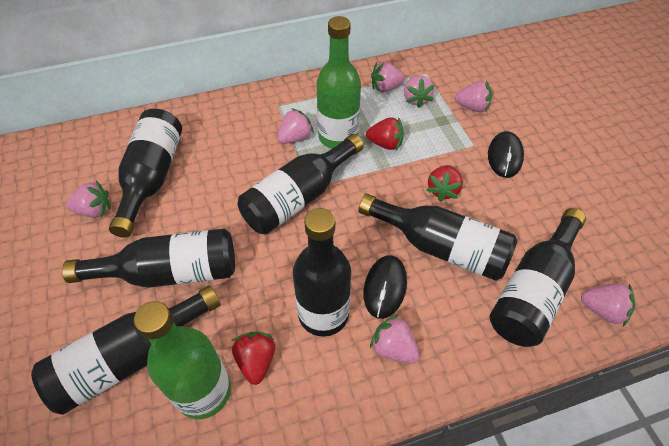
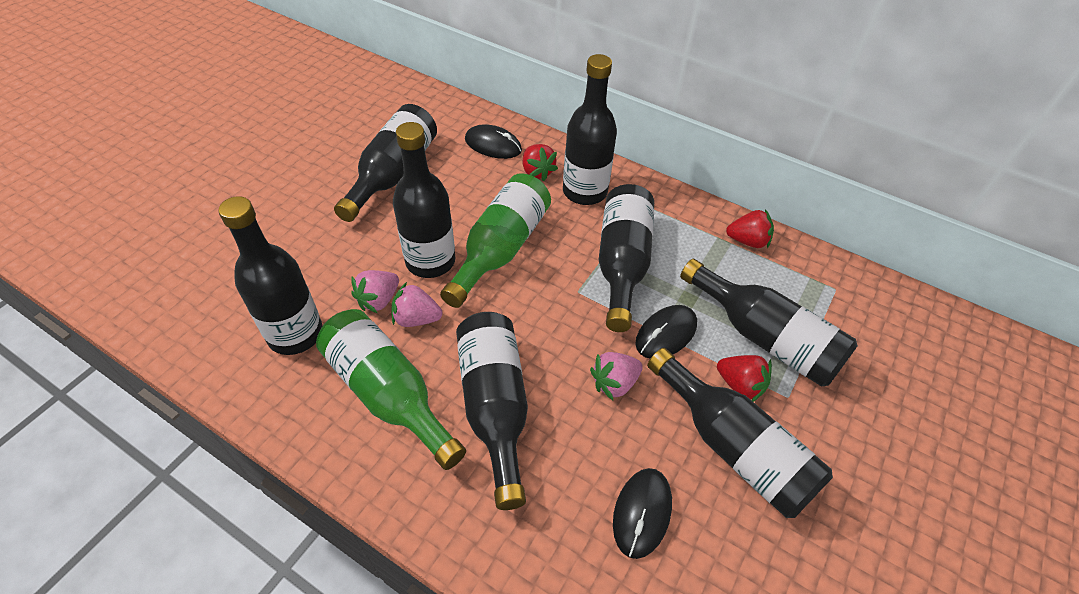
black bottle: [31,285,221,415] [62,228,235,288] [109,109,182,238] [238,134,364,235] [293,208,351,336] [358,194,517,281] [489,208,586,347] = 7 -> [218,196,322,355] [334,104,437,222] [393,122,455,278] [456,312,528,510] [563,54,617,205] [599,184,654,332] [647,348,833,518] [680,259,858,387] = 8
black mouse: [363,255,407,319] [488,131,524,178] = 2 -> [465,124,522,159] [613,468,672,559] [635,305,697,358] = 3
pink strawberry: [66,180,111,218] [277,108,314,144] [370,315,420,363] [371,62,405,92] [404,75,435,108] [455,81,492,112] [581,283,635,327] = 7 -> [351,270,399,313] [391,282,443,327] [590,352,643,400] = 3

